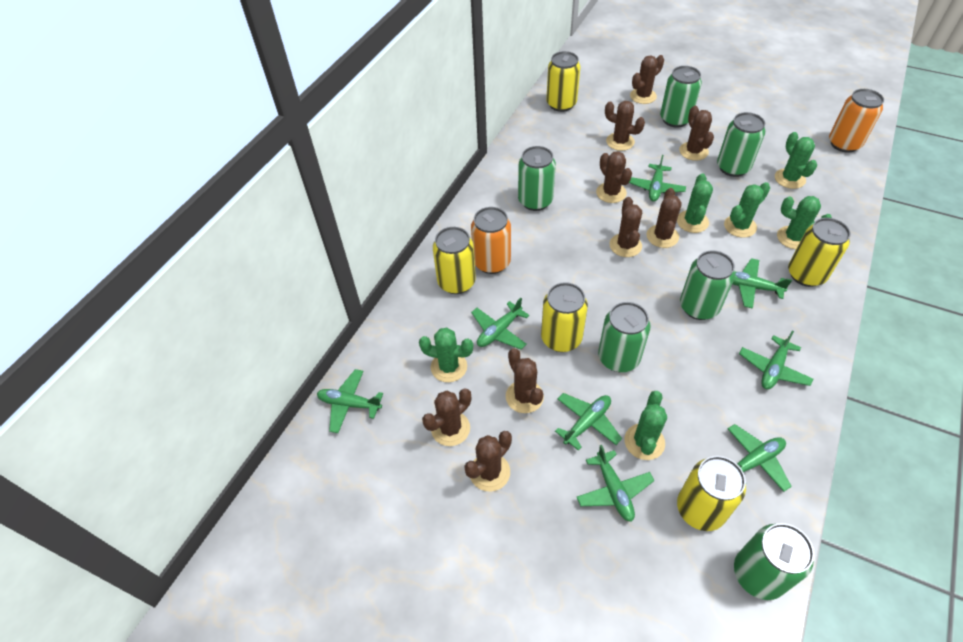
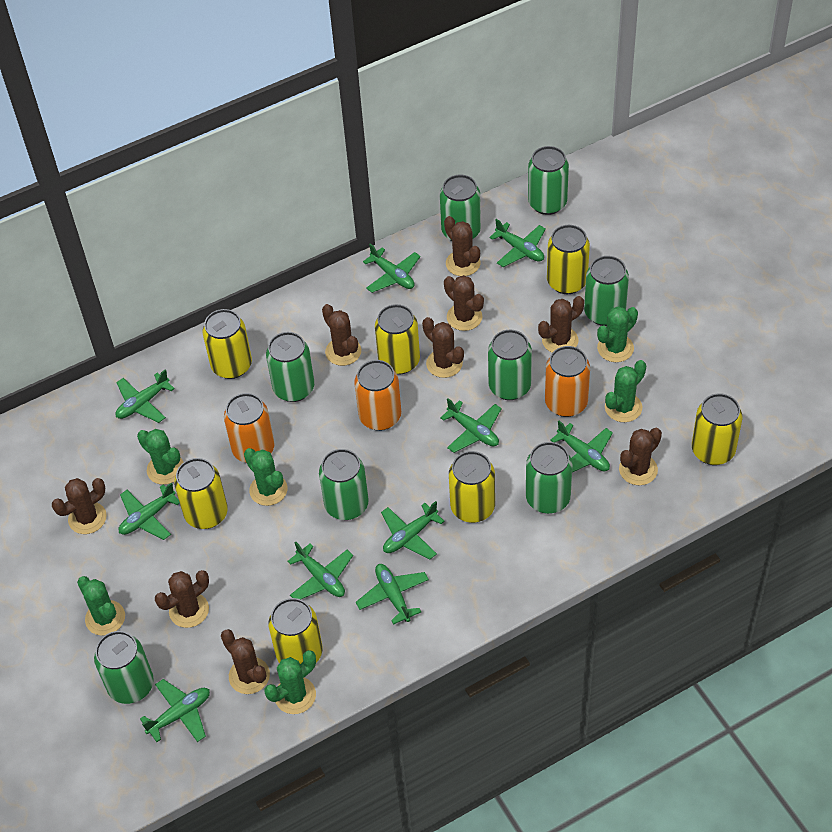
green can: [518,146,556,211] [598,302,651,372] [660,66,702,128] [680,250,735,320] [717,112,765,177] [734,523,814,600] = 6 -> [94,631,154,704] [266,332,314,402] [319,449,369,520] [440,175,481,241] [488,330,532,400] [526,442,573,514] [528,146,569,215] [584,256,629,326] = 8
green plane: [317,369,383,433] [471,298,529,350] [555,393,622,451] [577,445,655,522] [629,155,686,202] [728,424,792,492] [732,258,792,309] [739,331,813,390] = 8 -> [116,370,175,423] [119,483,180,540] [140,679,210,742] [287,542,353,600] [356,564,429,625] [363,243,421,293] [381,501,445,560] [440,398,502,453] [489,219,546,267] [550,421,613,472] = 10
orange can: [471,207,511,274] [829,89,884,153] = 2 -> [224,393,275,463] [354,360,401,431] [545,346,590,417] = 3
yellow can: [433,227,476,294] [541,282,588,352] [546,51,580,112] [677,456,746,531] [788,218,851,287] = 5 -> [174,458,228,529] [203,309,252,379] [268,598,322,664] [375,304,420,375] [449,451,495,523] [547,225,590,294] [692,393,743,465] = 7

